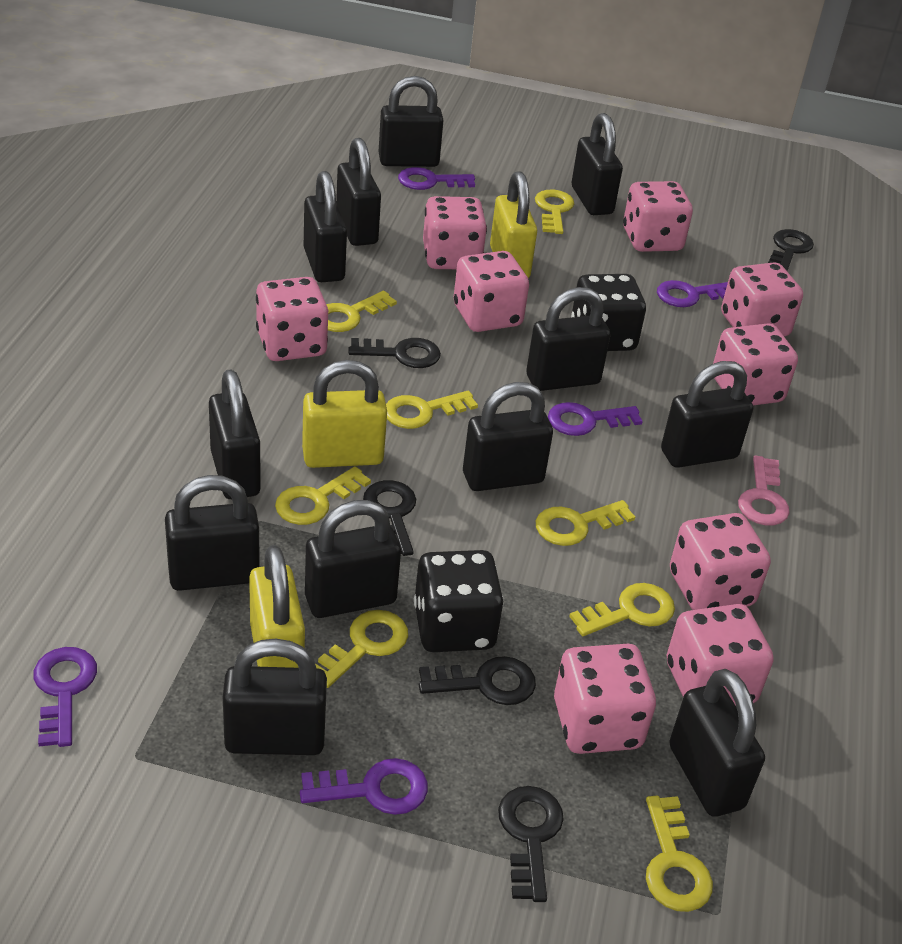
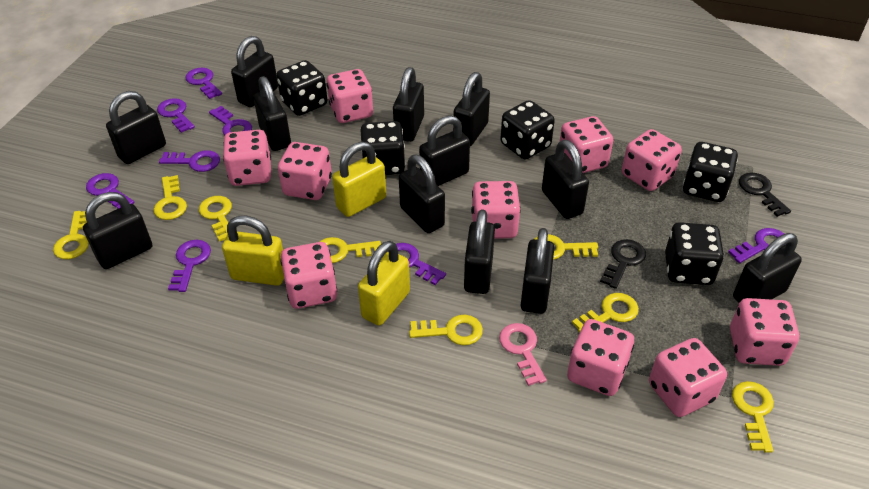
black dice: [414,550,504,652] [571,274,646,351] = 2 -> [276,60,327,116] [360,121,405,175] [501,100,555,159] [665,222,724,285] [683,142,738,202] = 5
black key: [348,338,441,368] [363,480,416,556] [419,656,536,705] [498,786,564,902] [768,229,814,271] = 5 -> [600,239,646,289] [739,173,791,217] = 2
pink dice: [256,277,328,361] [423,196,487,269] [454,251,529,332] [554,644,656,754] [623,181,693,252] [667,604,774,706] [670,513,771,610] [713,323,798,405] [721,262,803,337] = 9 -> [223,130,271,186] [278,142,332,200] [280,242,337,309] [327,69,373,123] [471,181,521,239] [560,116,613,173] [567,319,634,396] [622,129,682,191] [649,338,727,417] [730,298,799,366] = 10
purple key: [33,647,97,747] [300,758,428,815] [398,167,475,190] [548,402,643,436] [657,280,728,307] = 5 -> [86,173,134,209] [157,98,195,133] [159,150,220,172] [168,240,211,292] [185,68,222,99] [209,106,252,135] [385,243,446,285] [728,228,786,263] = 8

